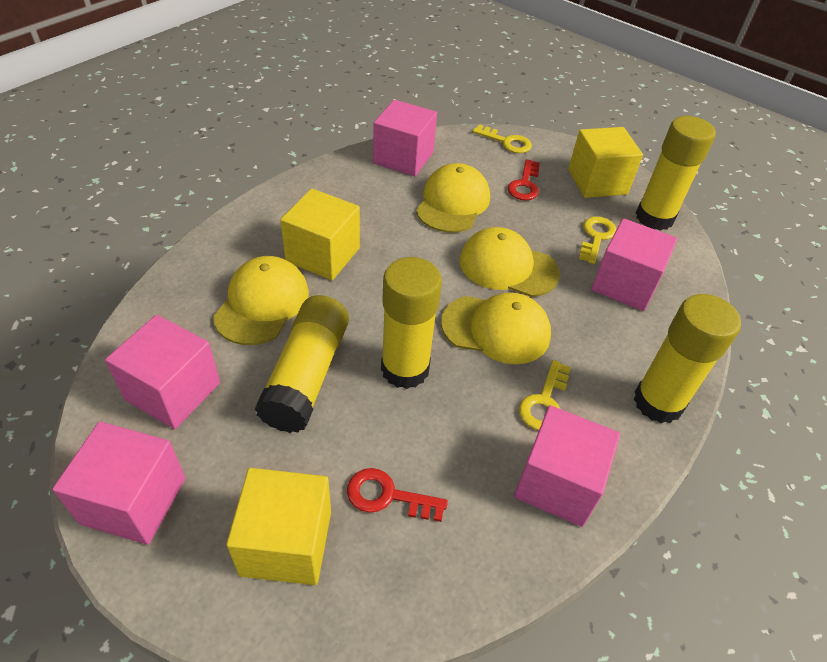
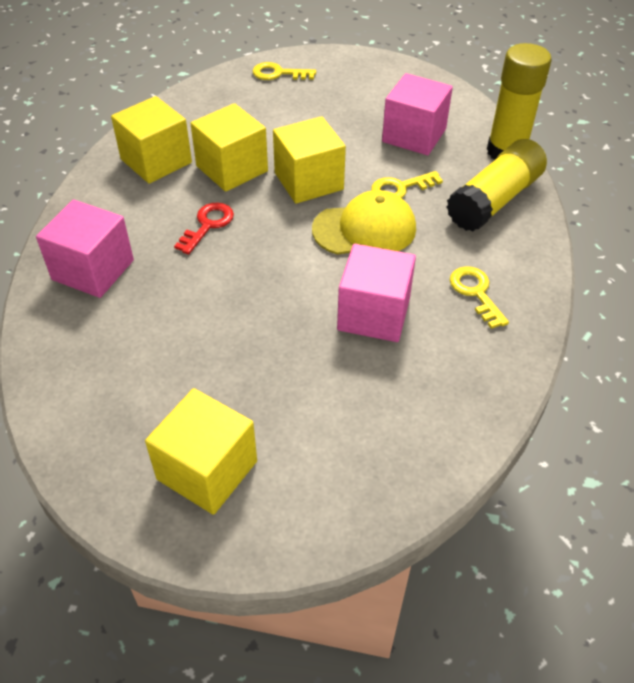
pink cube: [53,422,186,545] [105,315,220,429] [373,100,437,176] [514,405,620,527] [591,218,677,311] = 5 -> [36,200,134,298] [337,244,416,342] [382,73,453,155] = 3
red key: [347,468,448,522] [507,159,540,200] = 2 -> [174,202,234,254] = 1
yellow cap: [213,256,309,345] [416,163,490,233] [441,292,551,364] [460,227,560,297] = 4 -> [312,190,416,255] = 1
yellow cube: [226,468,331,585] [280,189,360,280] [568,127,643,198] = 3 -> [111,96,192,184] [145,388,257,515] [190,103,268,192] [273,116,346,203] = 4
yellow glue stick: [255,295,349,433] [381,257,442,389] [634,294,741,423] [636,116,716,231] = 4 -> [447,139,547,231] [487,43,552,160] = 2

